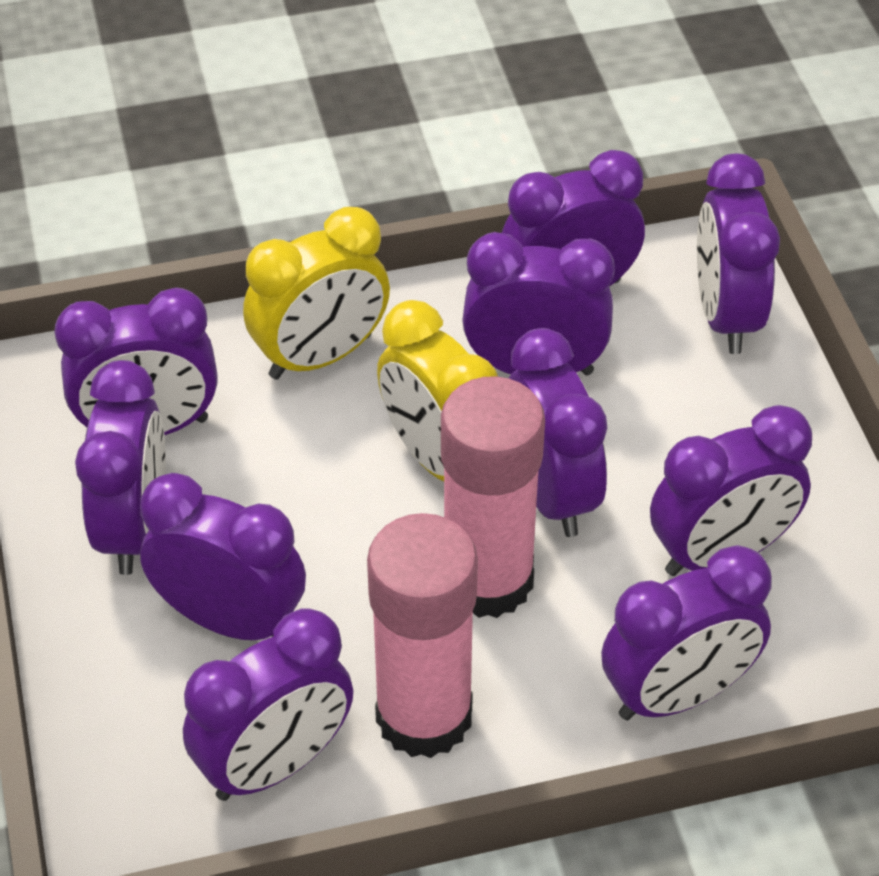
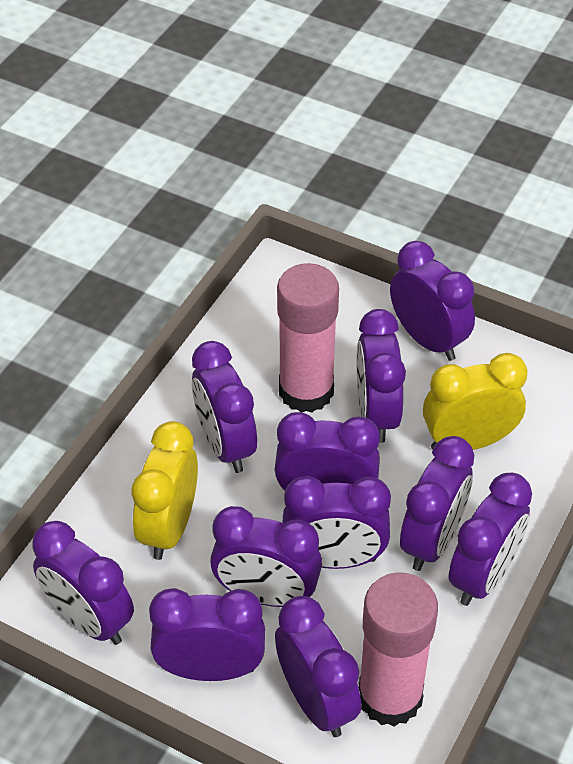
purple clock: [54,288,218,435] [75,360,166,575] [140,473,306,640] [183,608,353,801] [462,232,615,375] [502,150,645,287] [509,328,607,537] [601,545,771,720] [650,405,812,576] [697,153,780,354] = 10 -> [32,521,134,645] [149,588,265,681] [192,341,257,473] [210,506,322,607] [275,412,380,491] [275,596,361,737] [283,476,391,569] [357,309,406,443] [390,241,475,361] [400,436,474,571] [448,473,532,606] = 11

